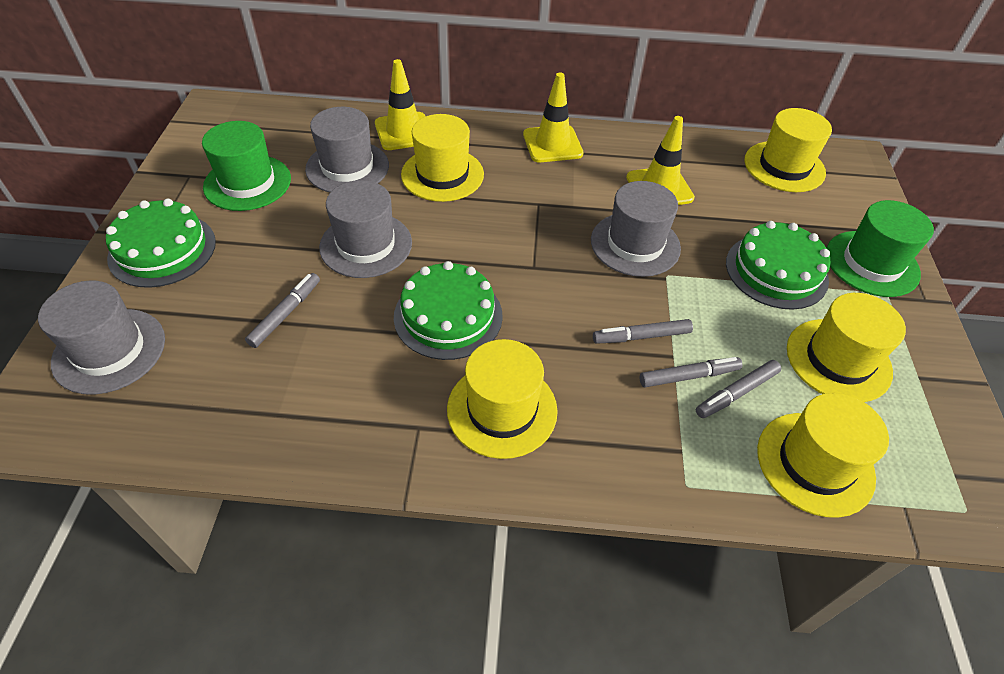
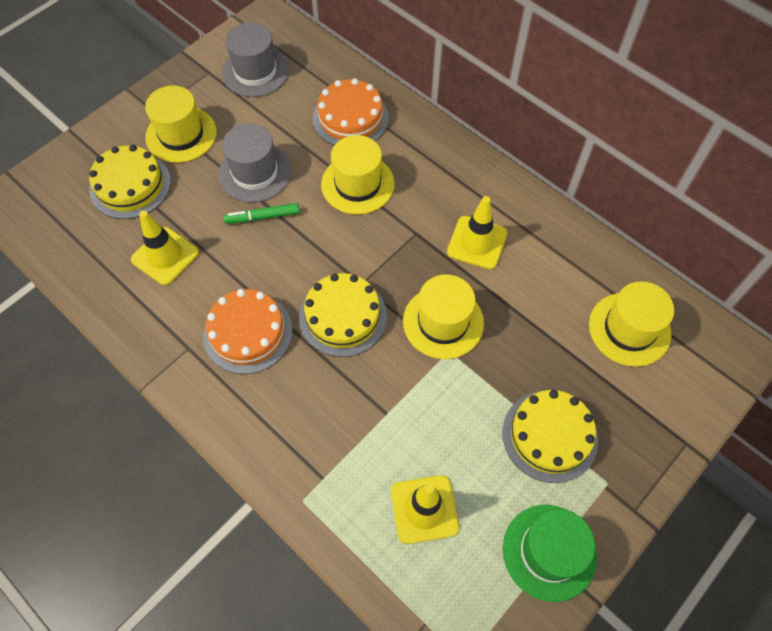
green cake: [106,199,216,288] [394,261,503,360] [726,221,831,310] = 3 -> none = 0
green hat: [202,121,291,211] [827,200,934,297] = 2 -> [503,505,597,602] = 1
green marker: none = 0 -> [223,203,300,224] = 1
grey hat: [38,280,165,395] [305,107,389,192] [319,180,412,278] [591,181,681,277] = 4 -> [218,123,291,202] [222,23,289,97] = 2
grey marker: [245,273,320,348] [593,319,693,344] [640,357,742,387] [696,360,781,418] = 4 -> none = 0
orange cake: none = 0 -> [203,289,292,374] [313,78,389,145] = 2
yellow cake: none = 0 -> [89,145,171,219] [299,273,387,357] [502,390,598,483] = 3
yellow hat: [401,114,484,202] [447,339,558,459] [744,108,832,192] [757,393,889,518] [787,293,906,402] = 5 -> [145,85,217,163] [321,135,395,214] [403,274,484,359] [589,281,674,367] = 4

